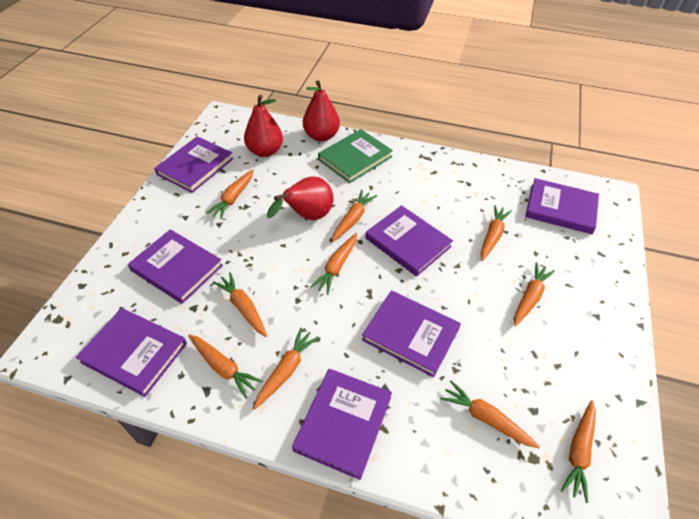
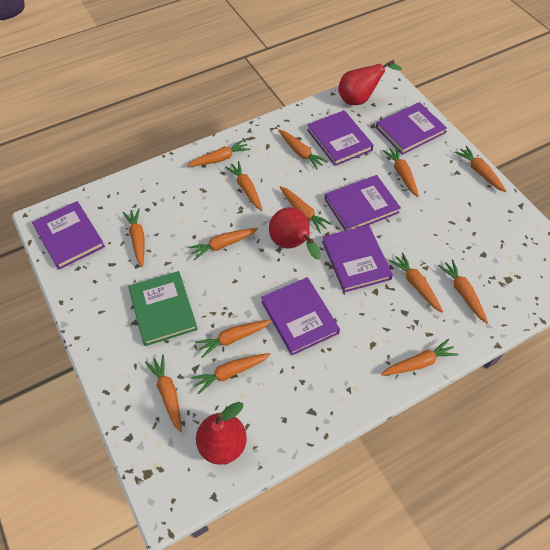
orange carrot: [188,334,263,399] [206,170,254,219] [213,272,267,337] [253,328,319,409] [310,233,357,295] [332,190,377,241] [440,381,540,448] [481,205,512,261] [514,262,555,326] [560,400,596,503] = 10 -> [123,208,145,267] [145,355,182,433] [187,139,250,167] [188,228,258,260] [191,353,270,395] [195,320,272,358] [225,161,263,211] [278,129,328,170] [280,186,332,233] [381,339,459,375] [383,147,419,197] [389,253,443,312] [438,259,488,323] [455,146,506,192] = 14
purple book: [76,308,187,397] [128,229,223,304] [154,136,233,193] [292,369,392,480] [362,290,461,377] [365,205,453,277] [525,178,599,234] = 7 -> [32,201,105,269] [261,277,340,356] [307,110,374,166] [322,225,393,293] [325,175,401,231] [376,102,447,155] = 6

